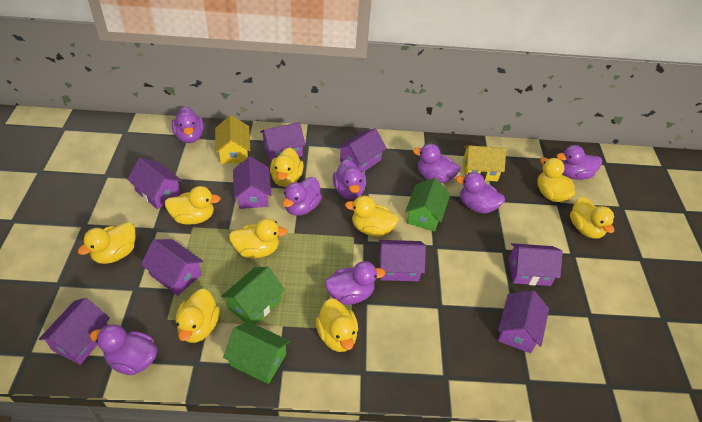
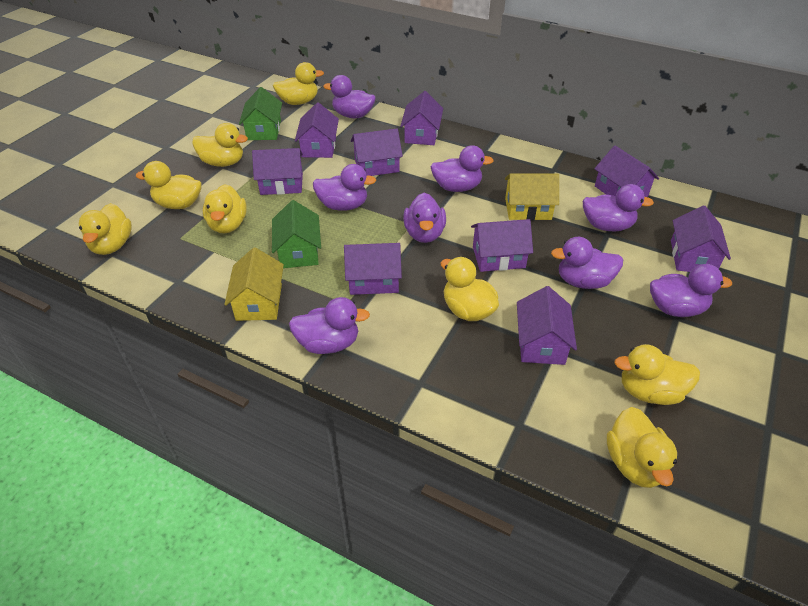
green house: [221,267,285,325] [223,321,290,384] [405,178,450,232] = 3 -> [239,87,282,140] [272,200,321,268] = 2
yellow duck: [78,222,135,264] [165,186,221,224] [176,289,220,343] [229,218,288,258] [270,148,304,187] [316,298,358,352] [345,196,399,237] [537,158,575,202] [570,197,615,238] = 9 -> [79,203,132,255] [136,161,202,209] [192,123,248,167] [203,184,247,233] [273,62,324,105] [440,257,499,321] [607,407,677,488] [614,344,700,405] = 8

